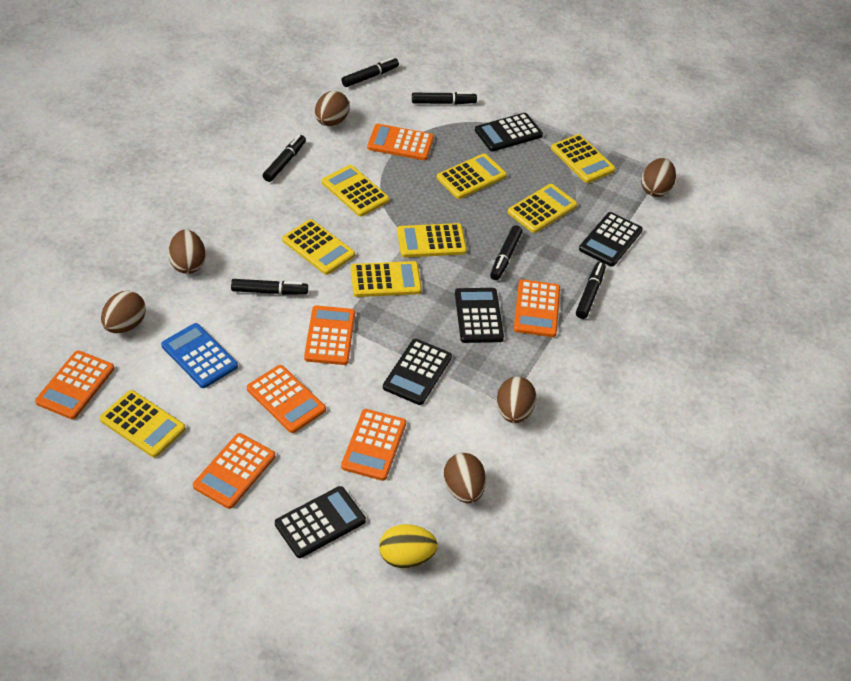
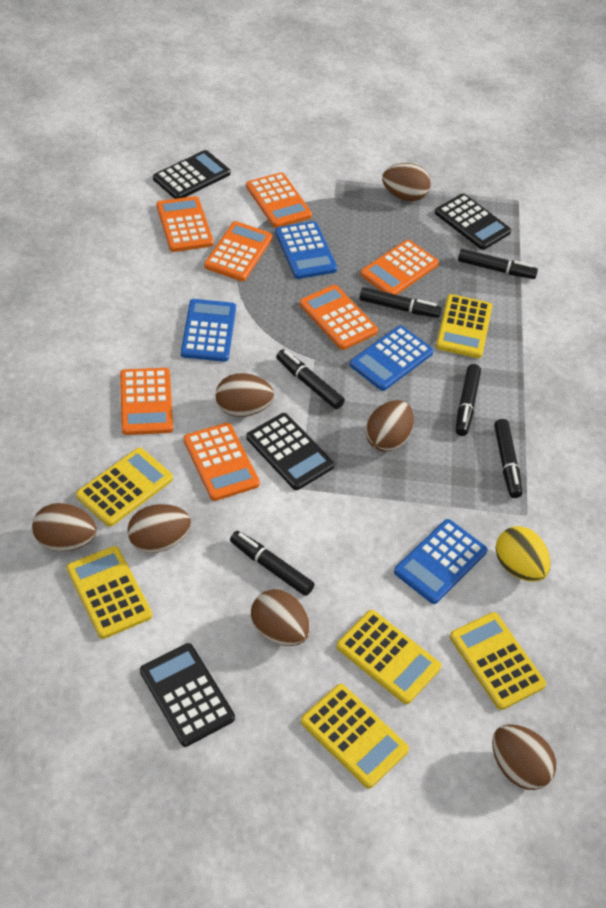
black calculator: [275,486,366,558] [383,339,452,405] [455,288,504,343] [475,113,543,151] [579,212,643,267] = 5 -> [140,643,235,747] [153,150,230,199] [246,413,334,490] [435,194,511,250] = 4
blue calculator: [161,323,238,388] = 1 -> [181,299,236,362] [275,221,337,279] [350,326,434,391] [394,519,488,604] = 4
brown egg: [101,291,146,333] [168,229,205,274] [315,91,350,126] [444,453,486,503] [497,377,537,423] [641,158,676,197] = 6 -> [32,503,97,551] [127,504,191,553] [216,373,274,417] [251,589,310,646] [365,400,414,451] [382,163,431,201] [492,724,556,790] = 7
yellow calculator: [99,390,186,457] [282,219,355,275] [322,165,389,217] [351,261,422,297] [397,223,467,257] [437,153,507,199] [508,184,578,233] [551,134,616,183] = 8 -> [67,546,152,639] [76,447,173,527] [301,684,409,788] [336,610,441,704] [436,294,492,358] [450,612,546,710] = 6

